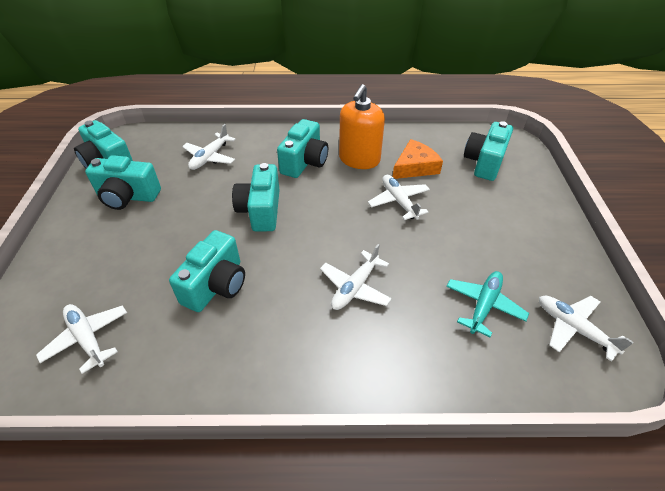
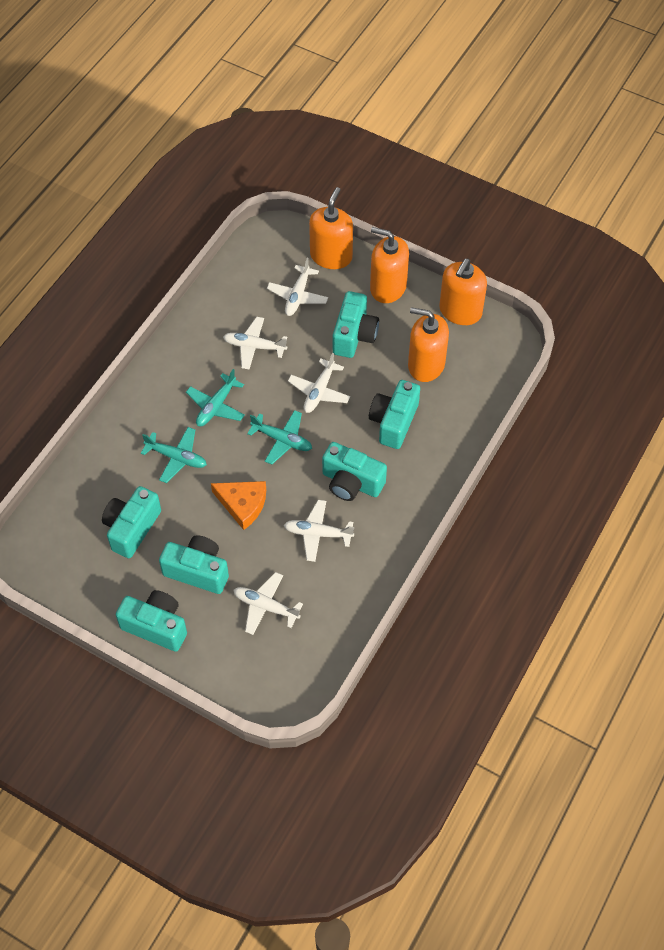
orange soap dispenser: [339,84,385,169] = 1 -> [309,187,353,269] [370,227,409,303] [408,307,449,382] [439,259,487,325] = 4
turquoise plane: [446,271,529,337] = 1 -> [141,427,207,483] [186,369,245,426] [247,410,312,464] = 3

